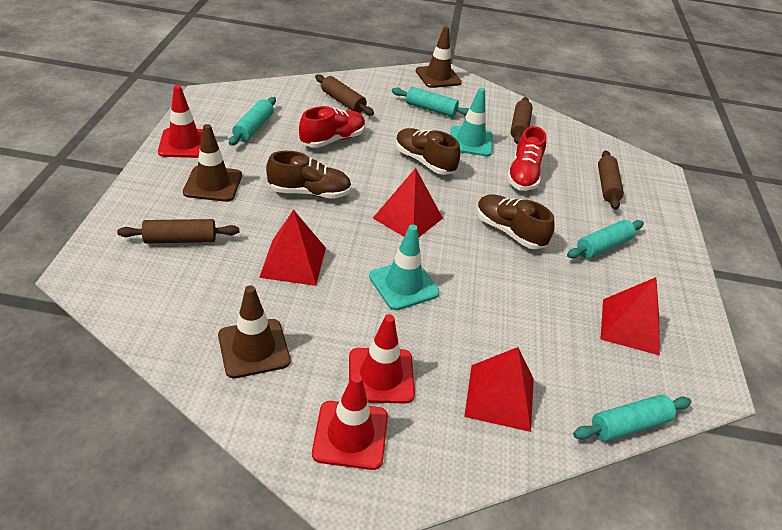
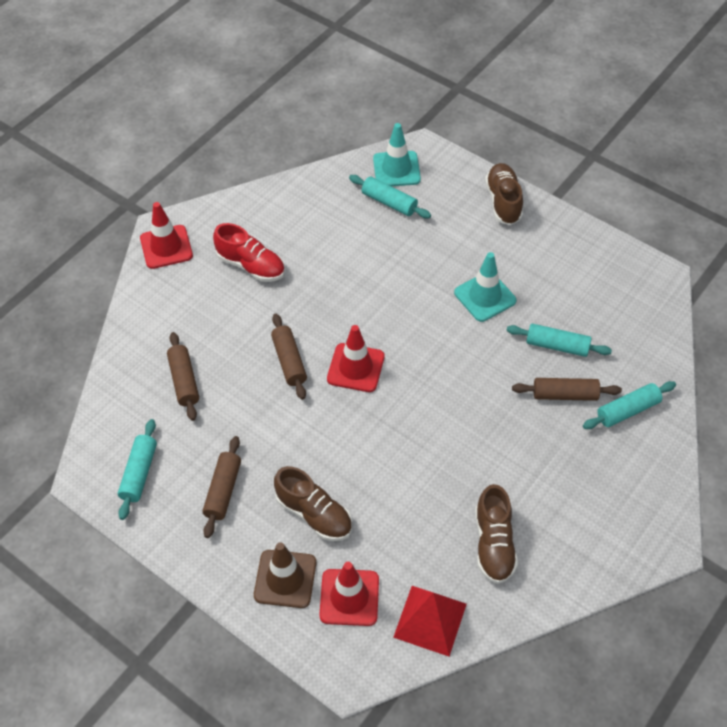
brown traffic cone: [183,124,242,202] [218,285,290,378] [416,26,462,88] = 3 -> [254,542,316,608] = 1
red pyramid: [259,209,326,286] [373,168,443,238] [464,347,534,432] [600,277,660,356] = 4 -> [393,586,467,657] = 1
red shoe: [299,106,366,148] [507,126,546,191] = 2 -> [213,223,285,282] = 1

